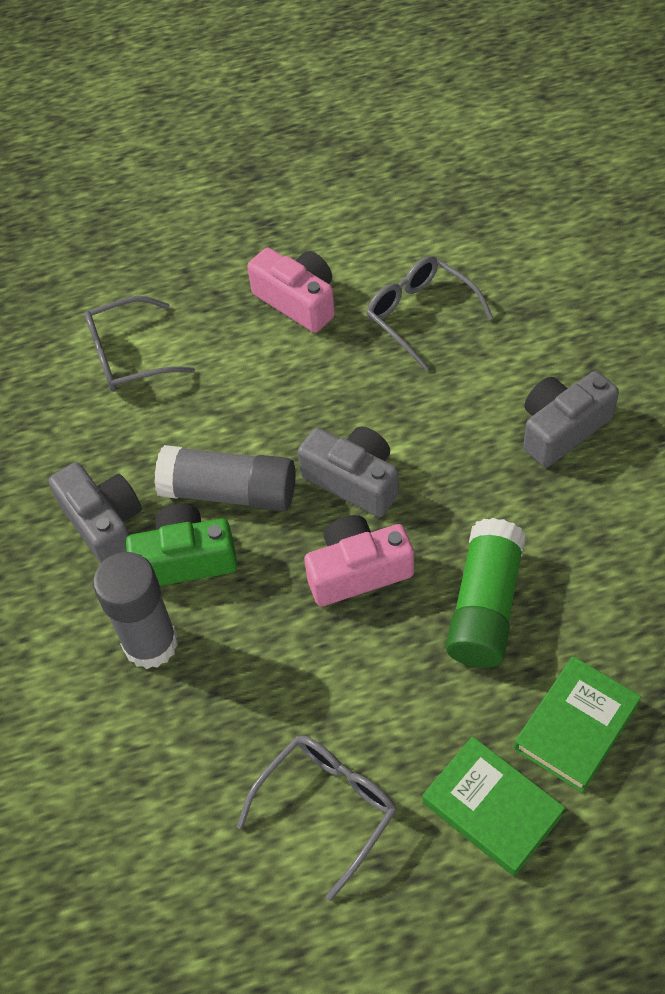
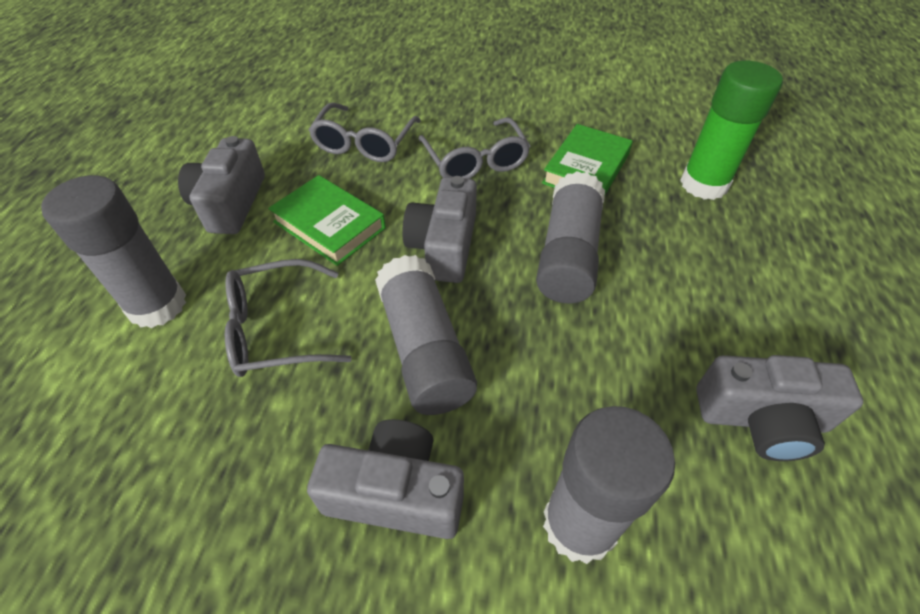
green camera: [126,504,237,586] = 1 -> none = 0
grey camera: [49,462,142,564] [298,427,399,517] [523,371,619,467] = 3 -> [178,136,265,234] [307,419,464,539] [402,176,477,283] [696,355,863,461] = 4
grey glue stick: [93,552,178,669] [154,445,295,511] = 2 -> [41,175,186,328] [375,255,477,415] [536,171,605,303] [543,406,675,564] = 4
pink camera: [247,248,335,333] [304,515,414,606] = 2 -> none = 0

